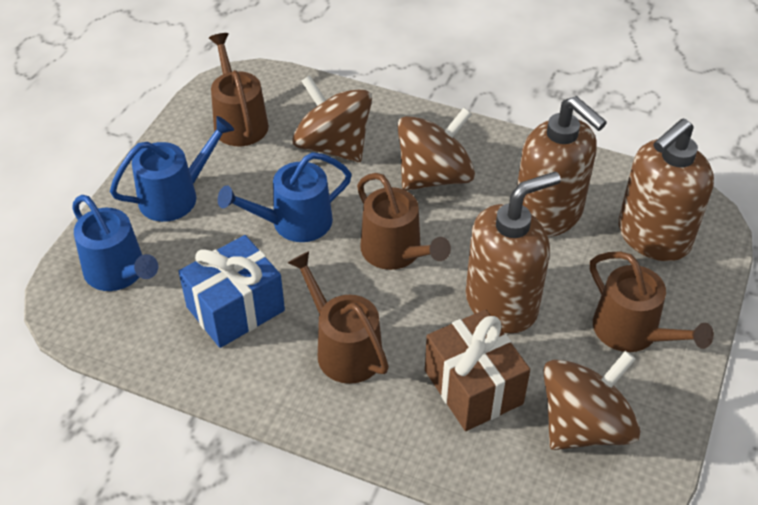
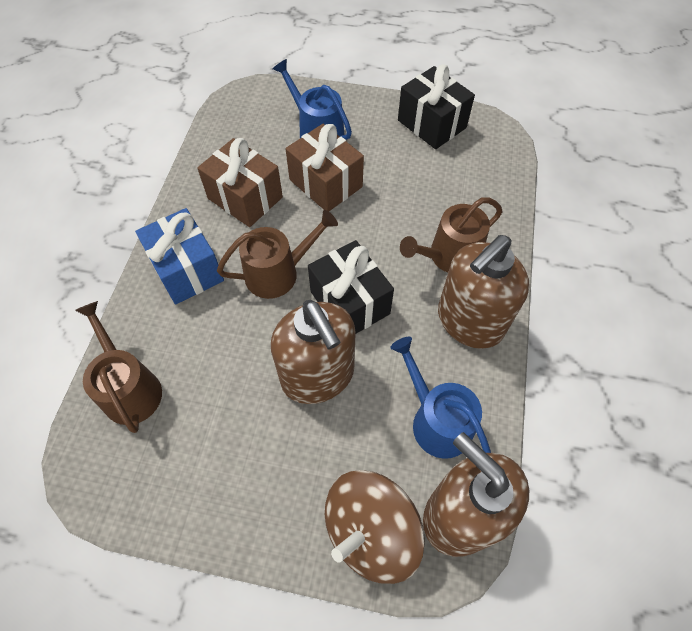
black gift: none = 0 -> [308,240,394,333] [398,64,475,149] = 2
blue watering can: [72,195,158,291] [110,116,234,222] [218,152,352,242] = 3 -> [273,59,352,140] [390,337,491,459] = 2
brown gift: [425,309,530,431] = 1 -> [197,138,283,227] [285,124,364,211] = 2
brown spinning top: [292,75,372,162] [397,108,475,191] [543,351,640,450] = 3 -> [325,470,425,584] = 1
brown watering can: [209,33,269,146] [288,251,389,384] [357,173,451,270] [590,251,714,352] = 4 -> [75,301,162,433] [217,210,338,299] [400,197,502,273] = 3

